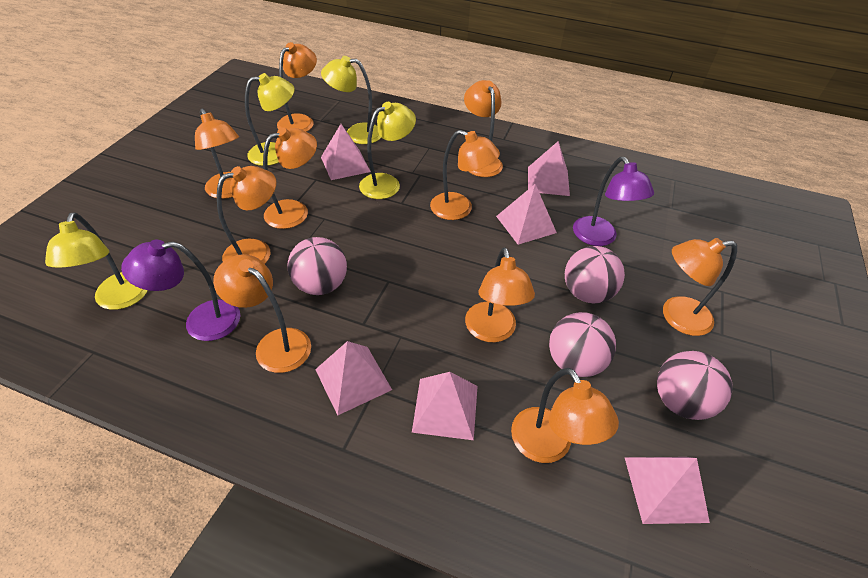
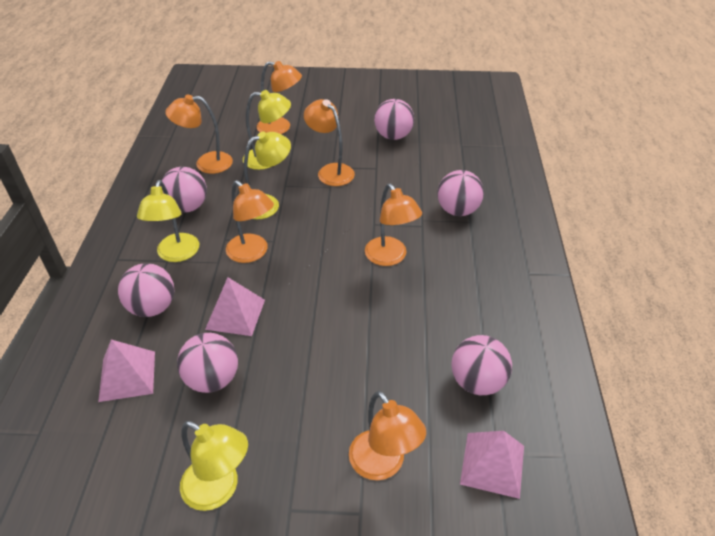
orange lamp: [195,108,239,199] [213,254,311,373] [217,166,276,264] [263,127,317,229] [277,42,317,132] [430,130,500,220] [464,80,503,177] [465,247,535,343] [511,368,619,463] [663,238,737,336] = 10 -> [165,95,233,174] [226,180,274,263] [257,61,302,134] [304,99,355,186] [349,391,426,480] [365,184,422,266] = 6
pink ball: [287,237,347,295] [549,312,616,377] [565,246,625,303] [657,351,733,420] = 4 -> [118,263,175,317] [161,167,207,213] [177,333,238,393] [374,99,414,140] [437,170,484,216] [452,335,512,395] = 6
pink pyramid: [315,341,392,415] [321,124,371,180] [412,372,478,440] [496,184,557,245] [528,141,570,196] [624,457,710,524] = 6 -> [98,340,155,402] [205,277,265,336] [460,431,524,499] = 3
purple lamp: [121,240,240,341] [573,157,654,246] = 2 -> none = 0

